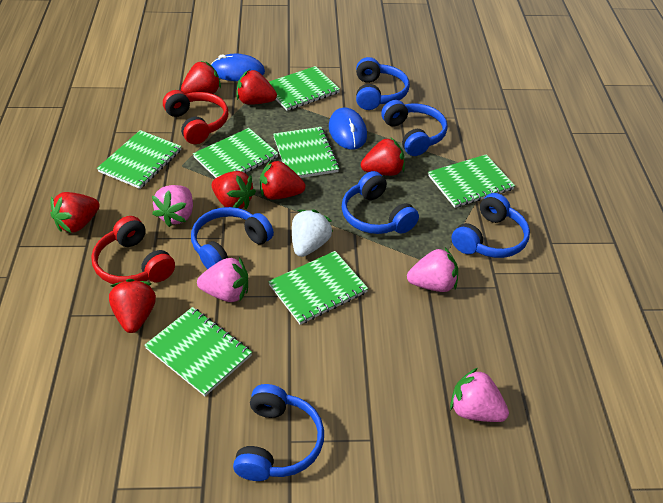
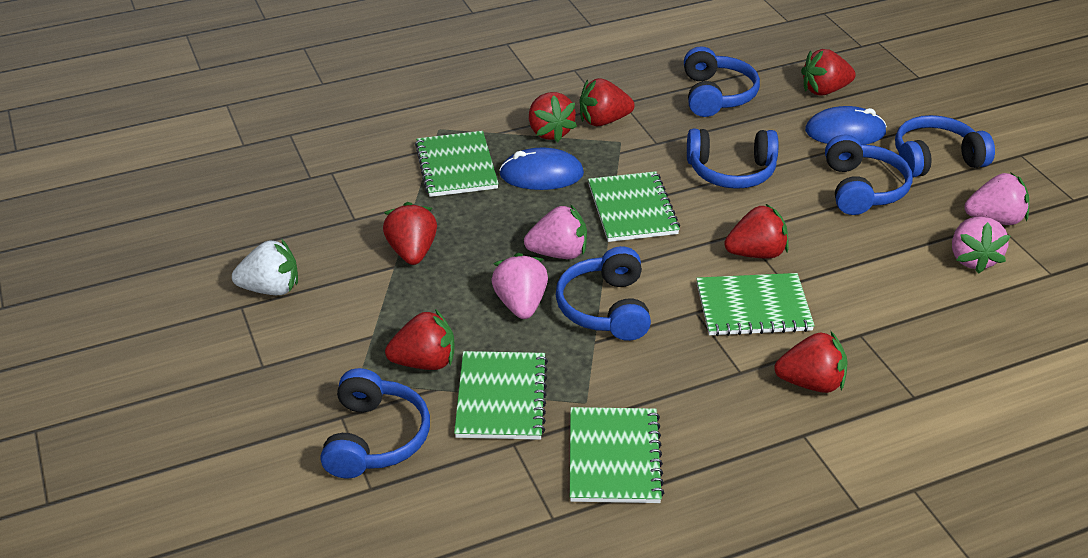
green notebook: [97,130,182,189] [144,307,252,396] [193,128,279,178] [268,251,368,325] [269,66,340,111] [273,127,340,178] [428,154,515,208] = 7 -> [415,131,499,197] [454,351,548,440] [570,407,664,503] [588,171,680,242] [696,273,815,336] = 5
red headphones: [91,216,175,284] [163,90,228,144] = 2 -> none = 0

